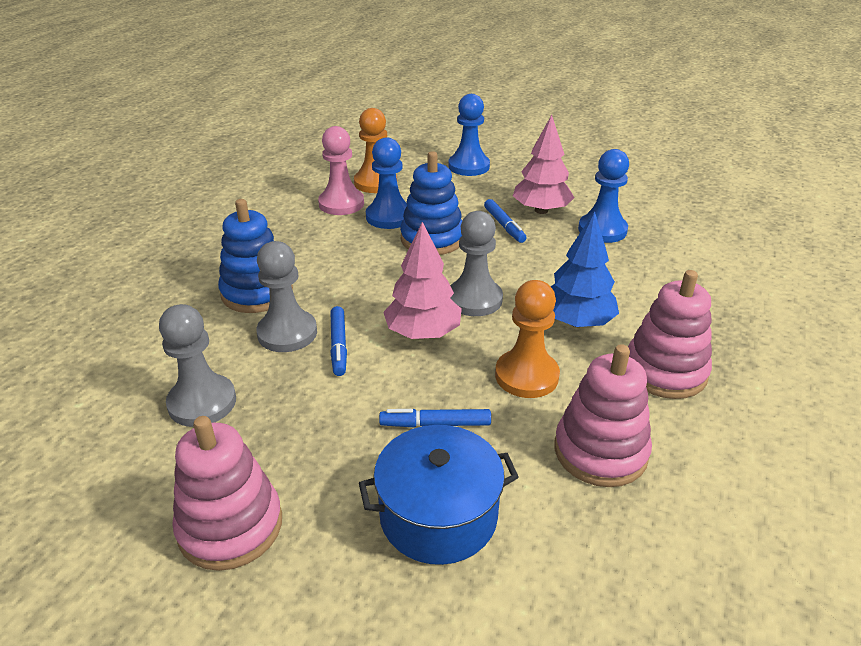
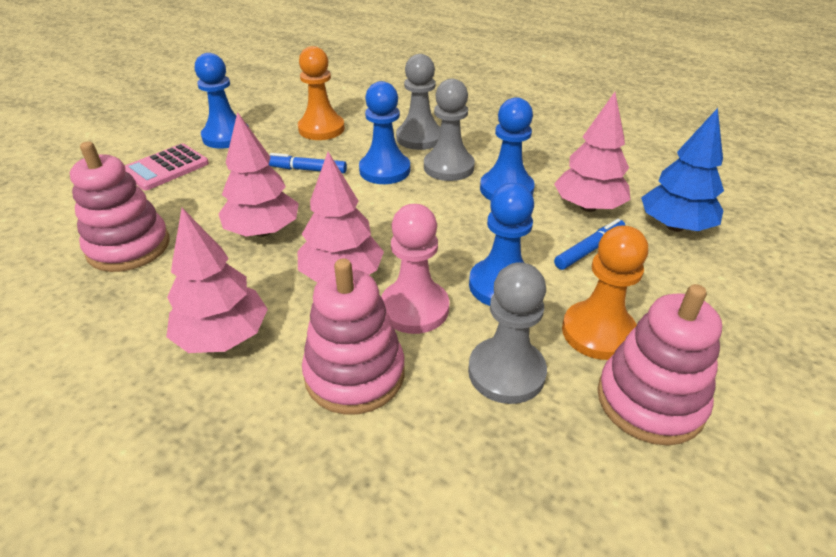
blue marker: [330,306,347,376] [379,409,491,427] [484,199,526,243] = 3 -> [269,153,347,173] [554,219,626,270] = 2
blue pawn: [366,137,407,229] [448,94,490,176] [578,149,629,243] = 3 -> [195,53,249,149] [359,81,410,184] [469,183,534,306] [480,97,535,200] = 4
blue pot: [359,425,519,565] = 1 -> none = 0
blue stacking toy: [218,199,293,313] [400,151,462,255] = 2 -> none = 0
pink calculator: none = 0 -> [125,144,209,190] = 1
pink tree: [383,222,462,339] [513,115,574,214] = 2 -> [166,208,268,353] [219,112,299,237] [298,152,384,282] [554,92,630,212] = 4

